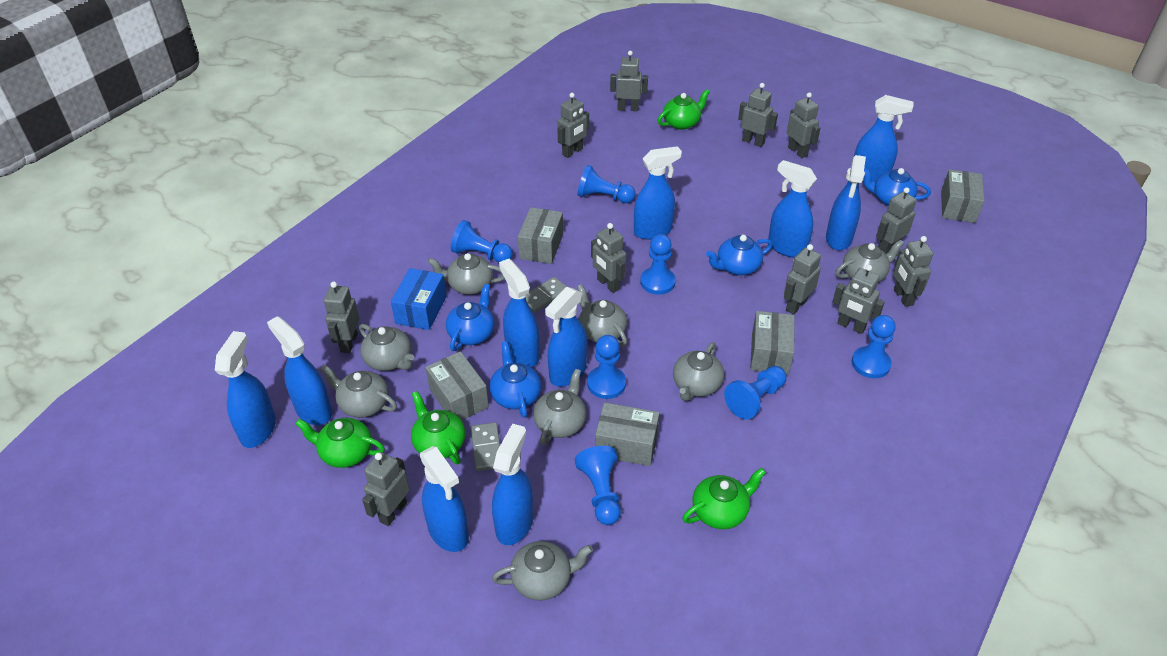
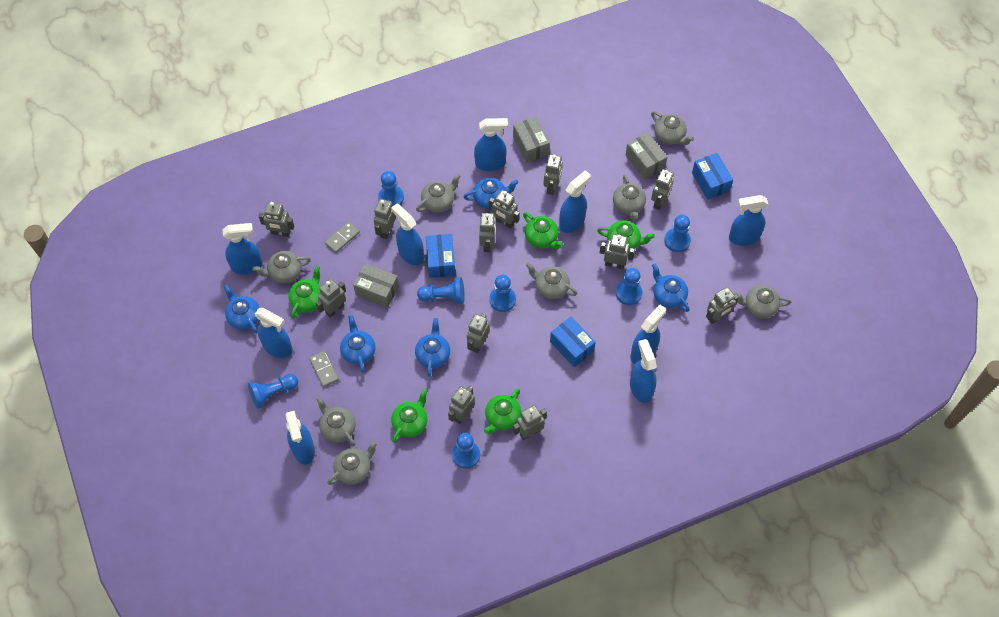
blue box: [391,268,446,330] = 1 -> [426,234,455,278] [550,317,596,367] [692,153,733,200] = 3
blue spray bottle: [215,331,276,448] [267,316,332,425] [420,446,469,552] [492,423,534,545] [499,259,540,367] [545,287,587,387] [634,146,682,240] [768,160,817,258] [826,155,866,250] [854,95,914,182] = 10 -> [222,223,263,275] [255,308,293,358] [286,411,315,465] [391,204,424,265] [474,118,508,171] [559,170,591,233] [630,339,657,403] [631,304,666,364] [729,195,768,246] = 9
blue teapot: [446,284,495,351] [490,341,541,418] [706,235,772,275] [863,168,931,206] = 4 -> [224,285,260,334] [340,315,376,373] [415,318,450,377] [464,178,519,209] [652,264,689,312] = 5
green teapot: [295,418,385,468] [411,391,465,464] [658,89,710,130] [682,468,766,529] = 4 -> [288,265,321,319] [391,389,428,443] [484,388,521,434] [523,212,563,249] [597,220,655,250] = 5
grey box: [426,351,489,420] [518,207,563,264] [595,403,660,466] [750,311,795,375] [941,169,985,223] = 5 -> [353,264,399,308] [513,117,550,163] [625,133,667,180] = 3
grey robot: [324,282,360,353] [362,452,410,526] [557,93,589,158] [591,223,626,293] [610,51,648,111] [738,83,778,147] [784,244,821,315] [787,92,820,158] [833,265,885,334] [876,187,917,254] [893,236,933,307] = 11 -> [259,202,294,237] [316,278,346,318] [374,199,396,239] [448,386,475,424] [467,314,490,353] [479,213,496,252] [489,190,520,229] [513,405,547,440] [543,154,563,195] [599,234,635,269] [651,169,674,210] [706,287,739,324] = 12

